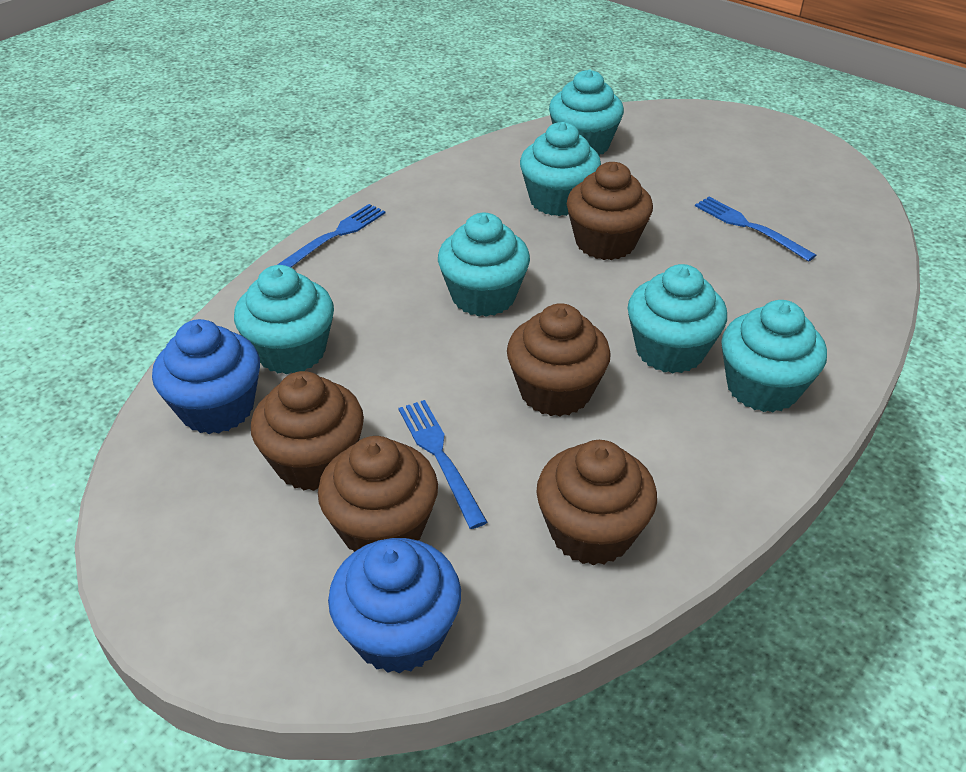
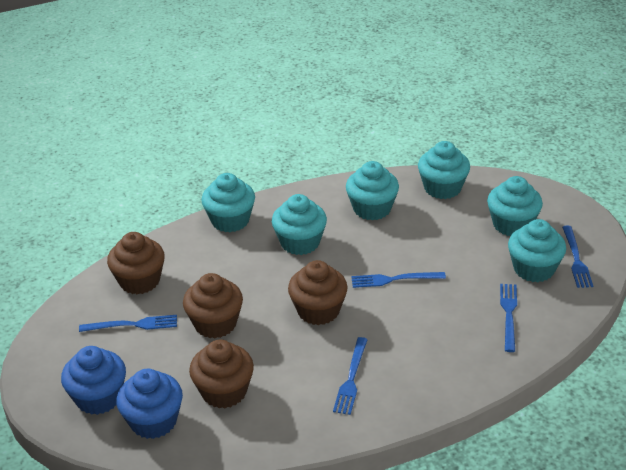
blue fork: [277,204,385,267] [398,400,487,529] [695,197,816,262] = 3 -> [79,315,177,332] [333,337,368,415] [351,272,446,288] [500,284,517,352] [562,226,593,288] = 5
brown cupcake: [251,371,364,491] [318,436,438,552] [507,303,611,416] [536,440,657,566] [567,162,653,260] = 5 -> [107,232,165,295] [183,273,243,338] [189,340,254,408] [288,260,348,325] = 4

